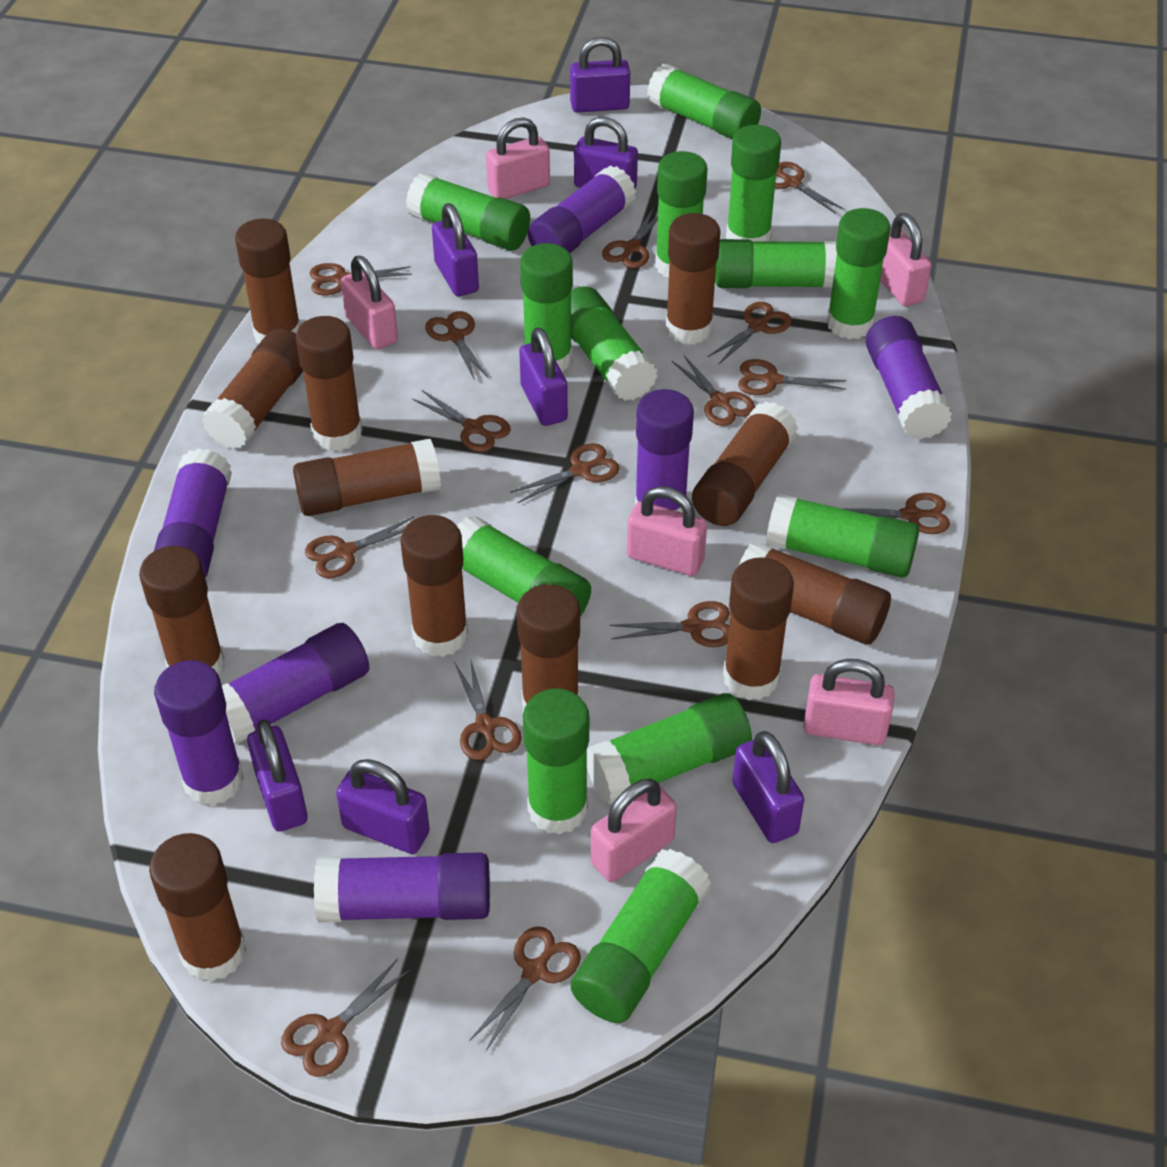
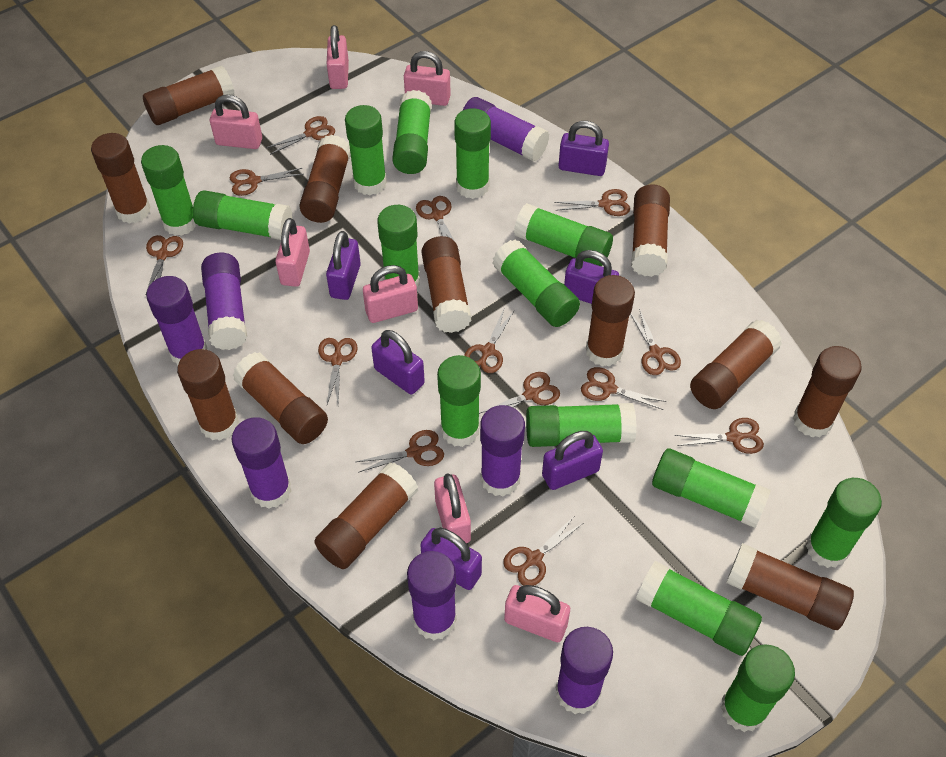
brown scissors: [281,959,411,1077] [305,516,414,578] [310,263,412,296] [412,390,511,452] [425,311,488,380] [454,657,522,760] [470,926,581,1051] [510,443,620,503] [602,209,658,268] [610,601,730,647] [672,355,755,426] [708,302,792,365] [738,359,847,395] [775,162,845,214] [840,493,950,534] = 15 -> [146,235,183,294] [230,168,304,196] [266,116,335,155] [318,338,358,404] [356,430,444,473] [416,196,459,250] [464,310,514,373] [479,372,560,414] [503,517,583,586] [554,189,630,216] [581,367,666,410] [631,309,681,375] [675,418,764,454] = 13
green glue stick: [406,173,530,251] [457,515,591,617] [520,243,573,373] [523,689,589,835] [571,286,658,401] [571,849,711,1023] [587,693,752,805] [647,64,761,139] [655,151,707,277] [715,239,837,288] [726,125,781,242] [766,493,919,578] [826,208,891,339] = 13 -> [141,145,197,236] [193,191,292,240] [345,105,387,195] [377,205,420,287] [392,90,432,174] [437,355,481,447] [454,108,491,199] [492,239,580,327] [514,203,613,266] [526,403,637,447] [636,561,762,656] [652,449,771,528] [721,644,795,732] [806,478,882,568] = 14
pink padlock: [341,256,398,350] [486,118,550,199] [591,779,677,882] [627,486,707,576] [804,659,895,745] [880,213,932,307] = 6 -> [210,95,262,149] [275,218,310,287] [327,25,349,89] [363,265,418,323] [404,51,451,106] [434,473,471,543] [504,585,570,642] = 7
purple padlock: [247,719,308,832] [336,759,430,854] [432,203,479,296] [519,327,568,426] [570,37,630,113] [574,117,638,188] [733,731,804,843] = 7 -> [326,231,361,300] [371,330,425,394] [420,528,482,590] [542,431,603,490] [558,121,609,176] [564,250,619,304] = 6

